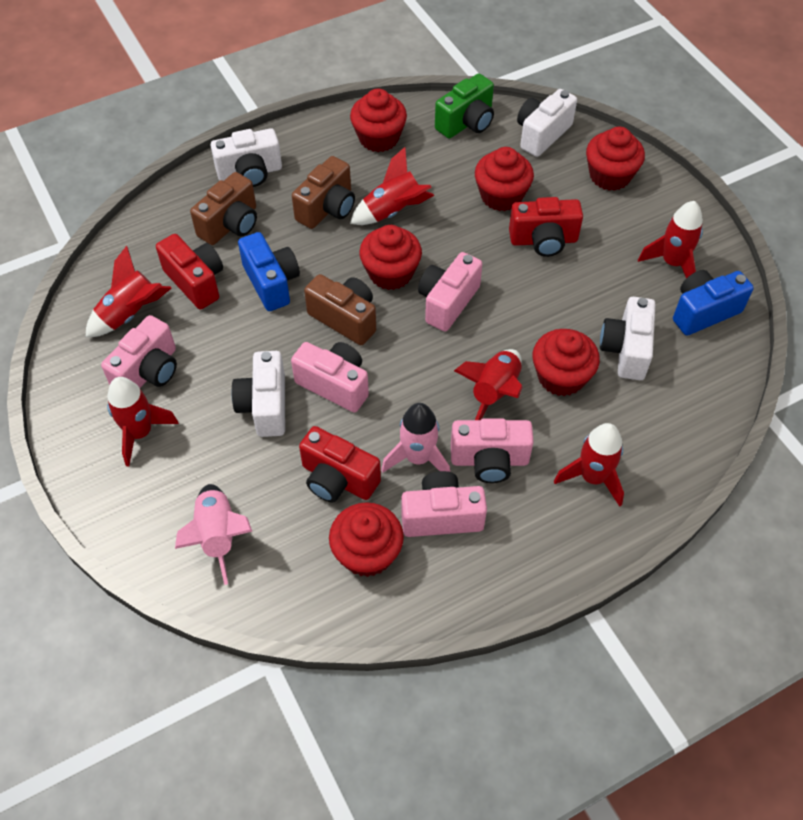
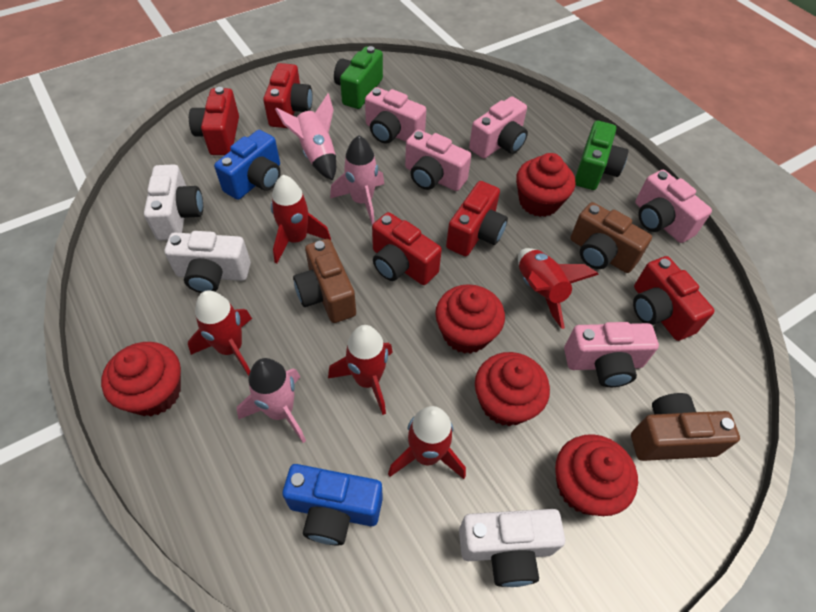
green camera: [435,73,494,138] = 1 -> [334,46,383,109] [575,121,628,190] = 2
pink rocket: [175,484,252,585] [381,403,450,473] = 2 -> [237,358,306,443] [275,94,336,180] [330,135,384,225] = 3
red camera: [156,234,223,310] [299,426,381,503] [509,197,583,257] = 3 -> [189,87,239,155] [263,63,312,128] [372,212,442,285] [446,181,508,256] [633,256,715,341] = 5
red cupcake: [329,502,404,577] [350,89,407,152] [359,225,422,290] [475,147,534,211] [533,329,600,396] [586,127,645,191] = 6 -> [101,342,181,416] [435,284,505,354] [475,352,550,426] [516,153,575,217] [555,434,638,516] = 5
red rocket: [86,246,172,337] [107,377,179,467] [350,147,434,225] [454,349,523,420] [554,423,624,507] [638,201,703,278] = 6 -> [188,290,252,376] [271,175,331,263] [328,325,393,415] [388,406,466,479] [518,248,599,329] = 5
white camera: [211,128,282,187] [231,351,285,437] [517,89,577,157] [600,297,656,380] = 4 -> [144,164,203,241] [164,231,251,293] [459,509,565,587] = 3

